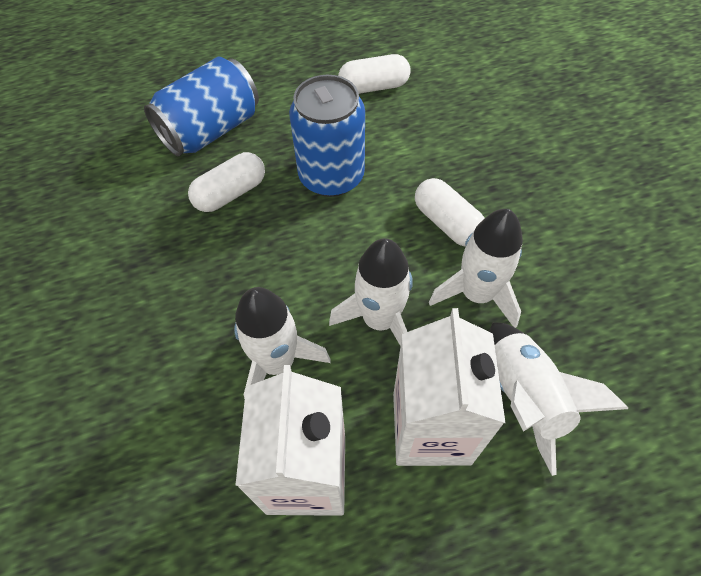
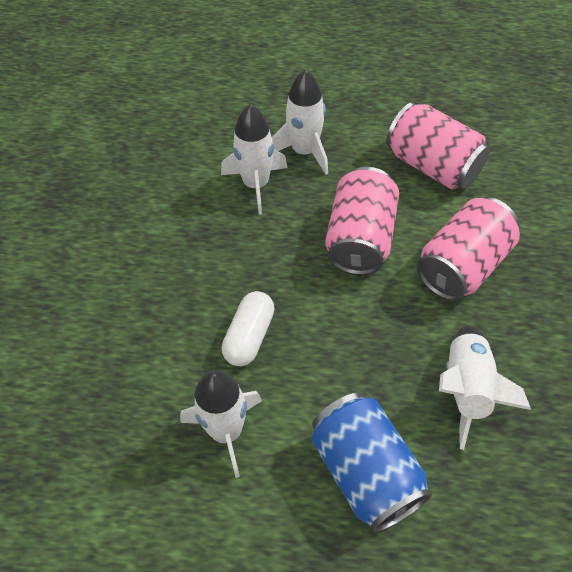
blue can: [144,57,259,156] [289,75,365,197] = 2 -> [311,393,432,533] = 1
pink can: none = 0 -> [325,167,399,275] [386,102,490,190] [417,197,520,301] = 3
white capsule: [188,152,265,212] [338,54,411,94] [415,178,485,247] = 3 -> [222,291,275,366] = 1
white carton: [235,365,345,516] [393,308,505,466] = 2 -> none = 0

